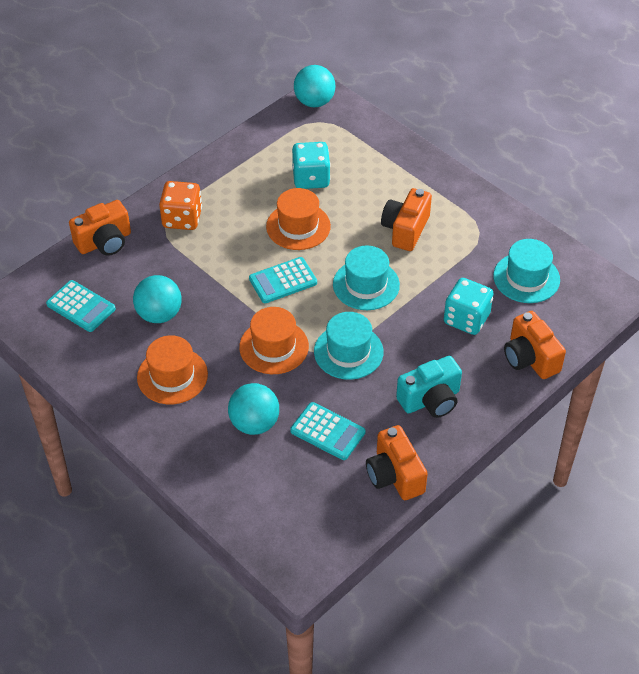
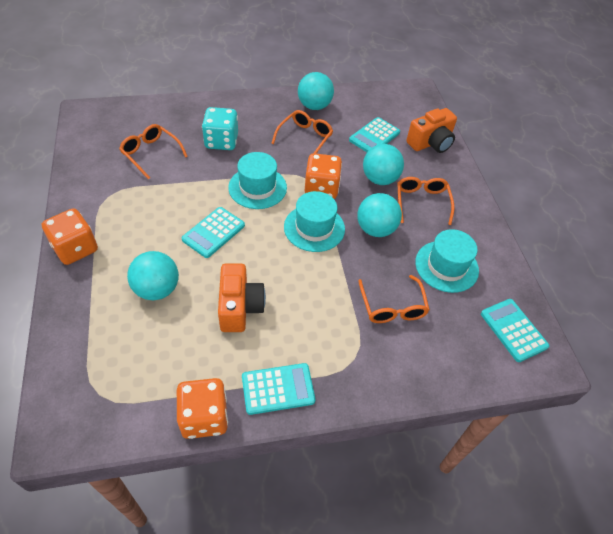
orange camera: [69,200,131,256] [366,425,428,500] [381,188,432,251] [504,311,566,379] = 4 -> [218,264,266,332] [406,108,457,153] = 2
orange dice: [159,181,202,230] = 1 -> [42,208,98,265] [177,378,228,439] [305,153,342,199] = 3
orange glasses: none = 0 -> [119,124,188,179] [271,110,333,154] [358,275,430,323] [397,177,454,225] = 4
orange hat: [137,335,208,404] [239,307,309,374] [266,188,331,250] = 3 -> none = 0
turquoise ball: [133,275,182,323] [228,383,279,435] [294,65,335,107] = 3 -> [127,251,179,301] [298,72,334,110] [357,193,402,237] [363,144,404,185] = 4
turquoise calculator: [46,280,116,332] [249,257,317,303] [290,402,366,460] = 3 -> [182,207,245,258] [242,363,315,415] [349,117,400,152] [481,299,549,362] = 4
turquoise camera: [396,356,462,418] = 1 -> none = 0
turquoise dice: [292,142,331,189] [444,278,494,335] = 2 -> [202,107,238,150] = 1

